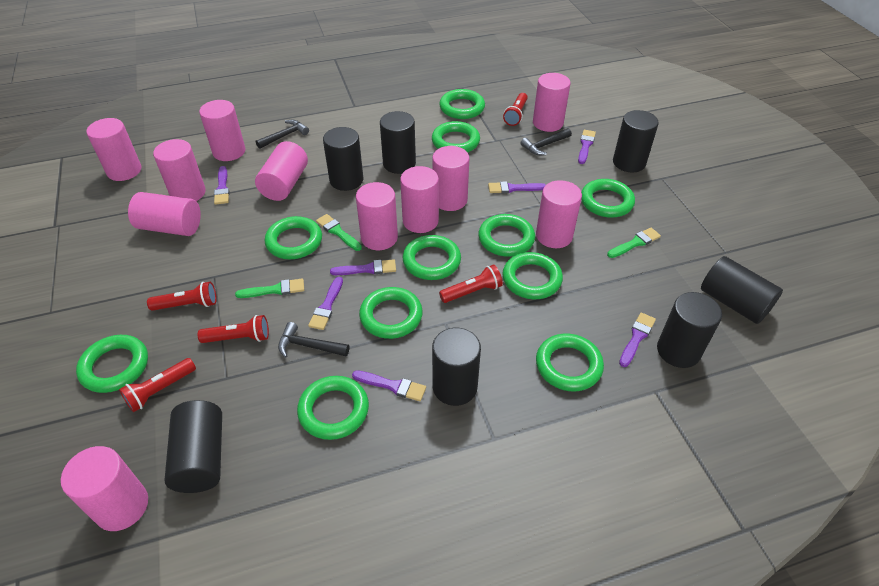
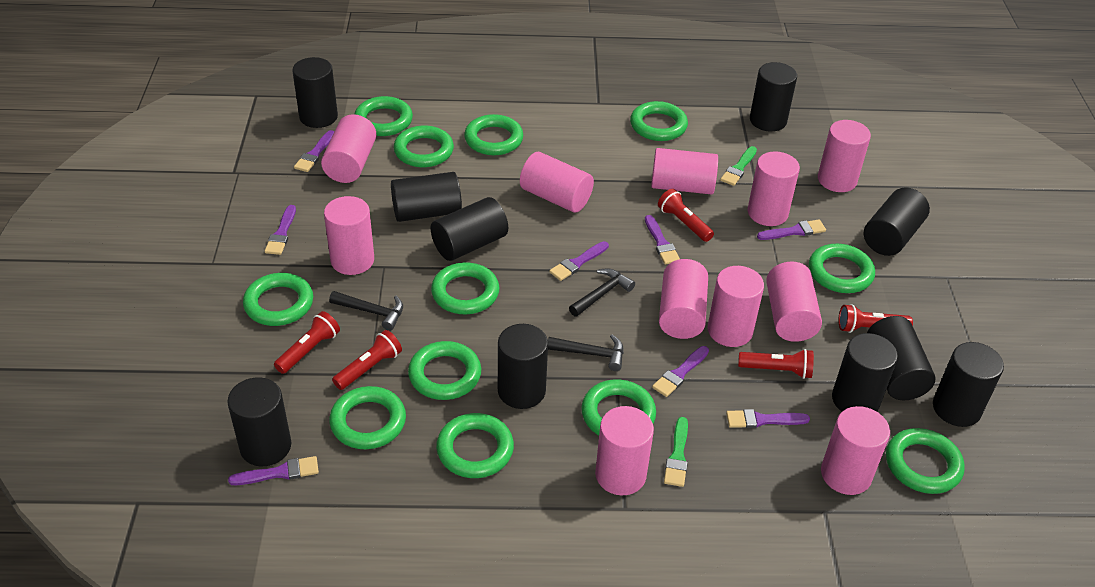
black cylinder: [164,400,222,493] [323,127,363,191] [380,111,416,174] [432,328,481,406] [613,110,659,173] [657,292,722,368] [701,256,783,324] = 7 -> [227,377,292,466] [292,57,338,128] [391,172,462,222] [431,197,508,261] [498,324,548,409] [750,62,797,132] [832,333,898,412] [864,188,930,256] [867,316,936,400] [933,342,1004,427] = 10
green brush: [235,279,304,298] [316,214,362,251] [607,228,661,258] = 3 -> [664,417,688,487] [720,146,757,186] = 2
green ring: [76,335,148,393] [265,216,322,259] [297,376,369,440] [359,287,423,339] [403,235,461,280] [432,121,480,153] [439,89,485,119] [478,214,535,257] [502,252,563,299] [536,334,604,391] [581,179,635,218] = 11 -> [243,273,313,326] [329,386,406,449] [355,96,413,136] [394,126,454,167] [408,341,481,400] [431,262,499,314] [436,413,514,478] [464,114,523,155] [581,379,656,435] [630,101,688,141] [809,244,875,293] [886,428,965,494] = 12
purple brush: [214,166,229,205] [308,277,343,330] [330,259,396,275] [352,370,426,401] [488,181,546,193] [578,130,596,164] [619,313,656,367] = 7 -> [228,456,319,485] [265,205,296,255] [294,130,334,172] [549,241,609,281] [645,215,680,265] [652,346,709,397] [726,409,810,428] [757,220,826,240] = 8

